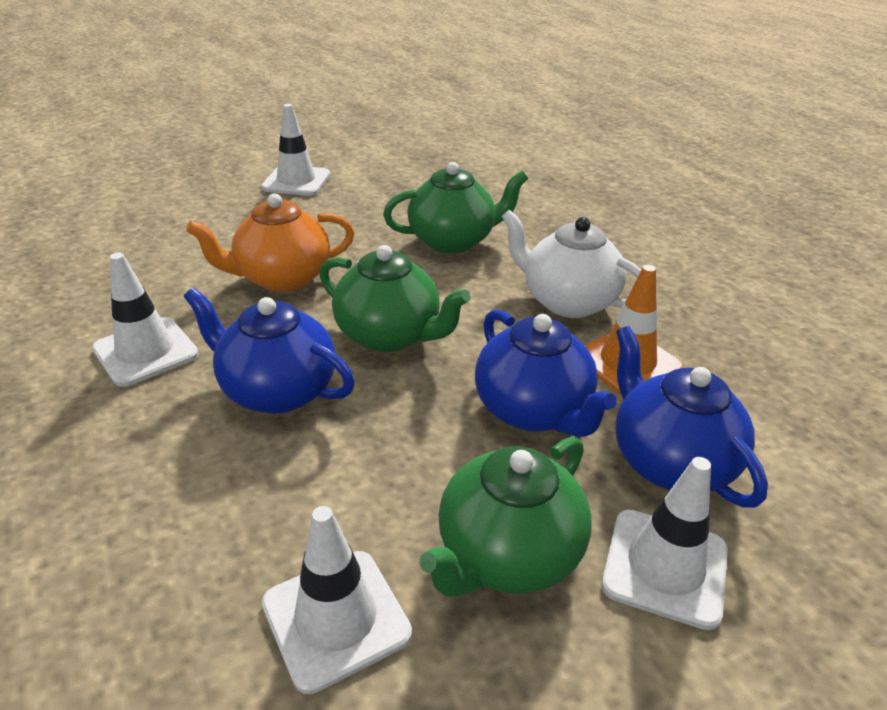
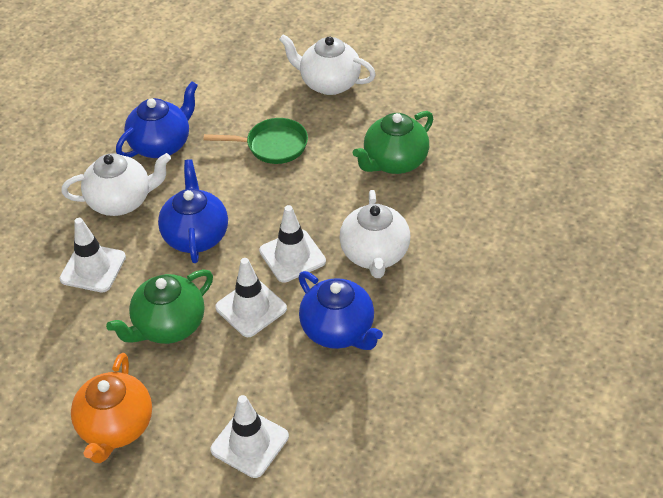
green pan: none = 0 -> [204,118,308,164] = 1
green teapot: [319,245,471,352] [383,162,528,253] [420,437,592,597] = 3 -> [106,269,213,344] [353,111,433,174] = 2
orange traffic cone: [584,265,683,395] = 1 -> none = 0
white teapot: [501,209,641,318] = 1 -> [61,153,171,216] [279,34,376,95] [339,190,410,278] = 3

